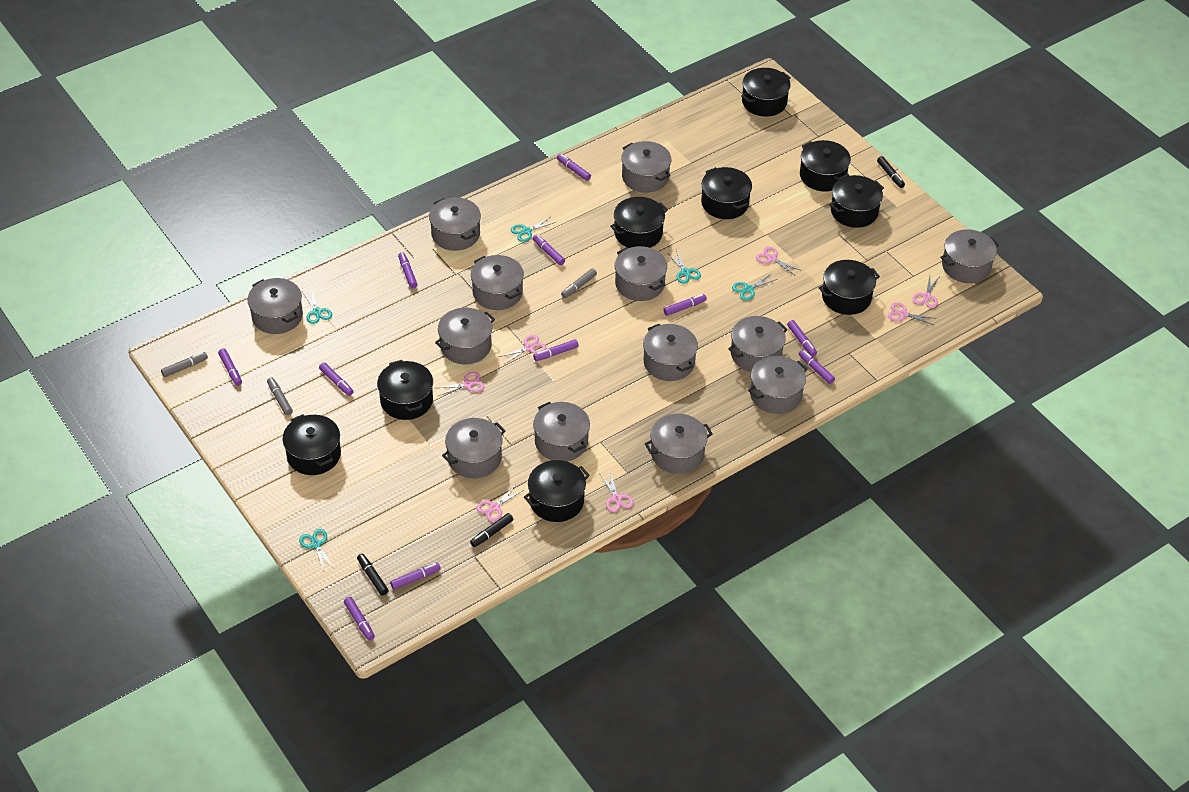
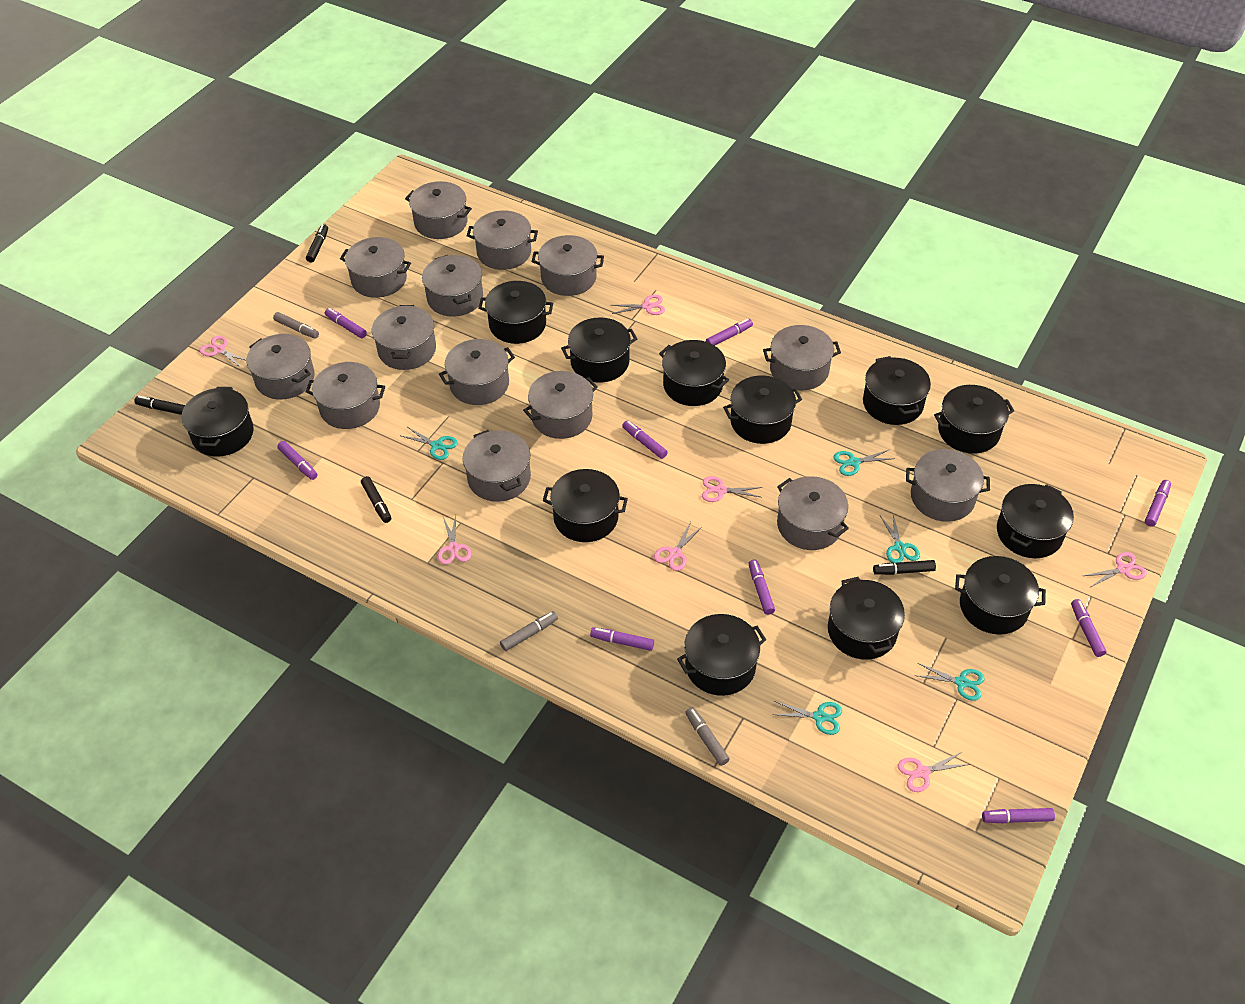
black marker: [357,554,389,596] [470,513,513,547] [877,156,905,188] = 3 -> [135,396,185,415] [306,224,328,263] [361,476,391,523] [873,560,936,575] = 4
black pot: [283,414,341,475] [377,360,433,420] [524,460,590,522] [610,197,668,248] [701,167,752,219] [741,68,791,117] [800,140,851,192] [819,260,880,315] [830,175,884,228] = 9 -> [182,387,254,457] [478,281,553,344] [543,469,628,542] [561,317,637,383] [659,340,729,406] [677,614,766,696] [723,375,802,444] [828,577,905,660] [863,356,931,425] [934,385,1014,454] [955,556,1046,635] [997,484,1074,558] = 12
grey pot: [247,278,303,334] [429,197,481,251] [435,308,495,364] [442,418,505,478] [471,255,524,310] [533,402,590,461] [615,246,667,301] [621,141,671,193] [643,324,698,381] [645,414,713,474] [728,316,788,372] [748,356,808,414] [940,229,999,283] = 13 -> [247,334,315,399] [306,362,385,429] [340,237,411,298] [372,305,436,370] [405,181,472,239] [422,255,483,317] [439,339,515,405] [463,430,531,502] [467,211,538,270] [523,371,598,439] [532,235,604,296] [763,325,841,390] [777,476,849,550] [906,449,990,522] = 14
purple marker: [218,348,242,386] [319,363,353,396] [344,597,375,640] [390,562,441,590] [398,252,418,288] [533,234,565,265] [533,339,579,361] [557,154,591,181] [663,294,707,316] [787,320,817,356] [799,350,835,384] = 11 -> [277,441,317,480] [325,308,367,338] [590,627,654,651] [622,420,668,459] [706,319,753,346] [748,559,775,615] [982,808,1055,824] [1071,599,1106,657] [1145,480,1171,527] = 9

